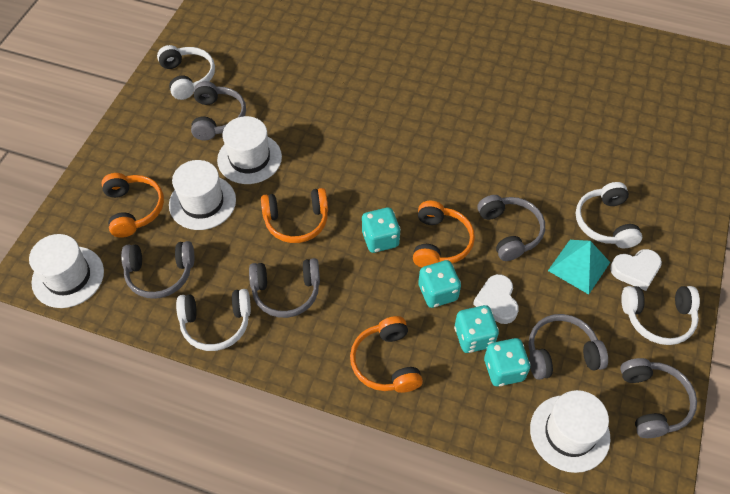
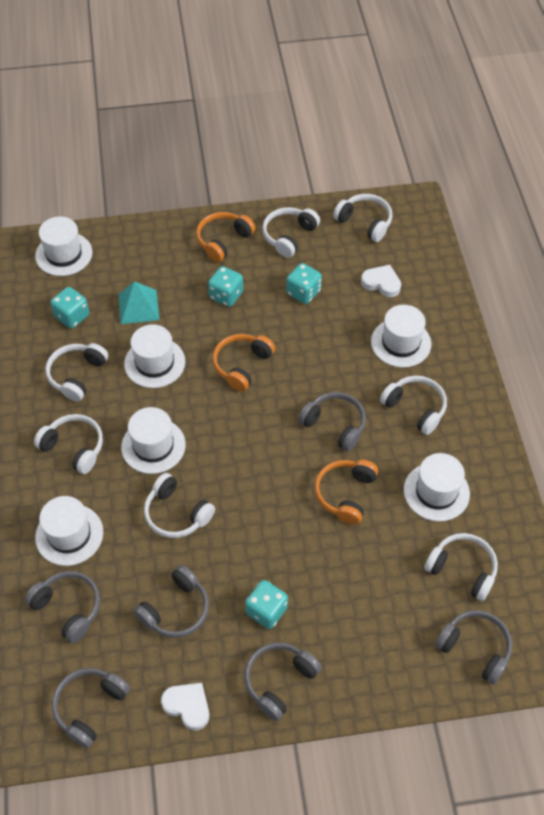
orange headphones: [101,173,164,238] [261,188,328,243] [350,316,423,393] [413,201,475,267] = 4 -> [196,212,256,262] [212,334,275,391] [315,460,378,525] = 3
white hat: [29,234,104,308] [169,160,236,230] [217,116,282,184] [530,390,610,473] = 4 -> [35,216,92,276] [35,496,103,566] [121,407,186,474] [124,324,185,388] [371,305,431,368] [404,453,470,521] = 6
white headphones: [157,45,215,100] [176,289,251,351] [576,182,642,248] [621,286,700,345] = 4 -> [34,414,103,474] [45,343,108,402] [144,473,215,538] [262,207,320,258] [333,194,392,242] [380,376,447,435] [424,533,498,601] = 7

